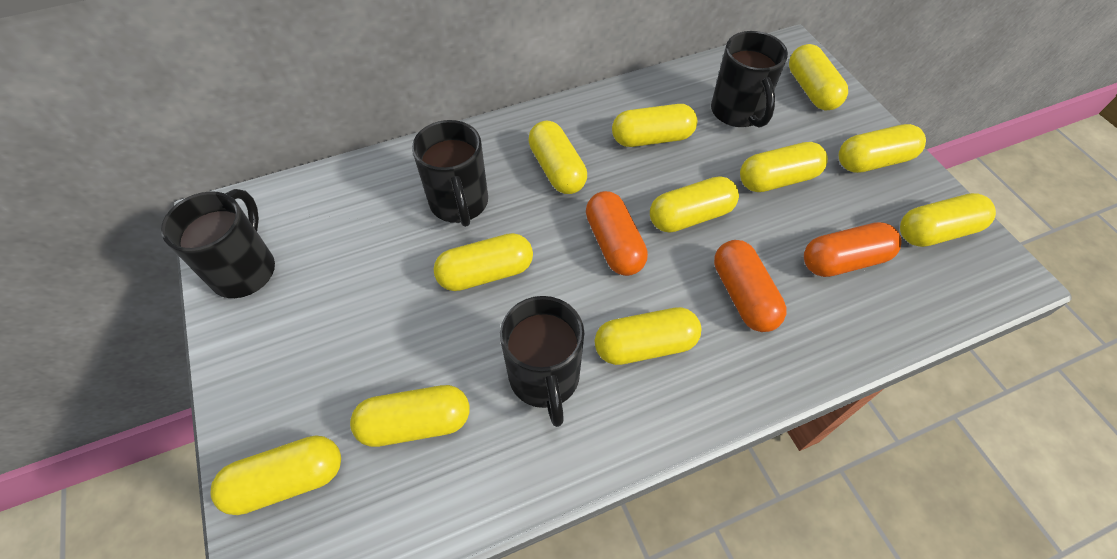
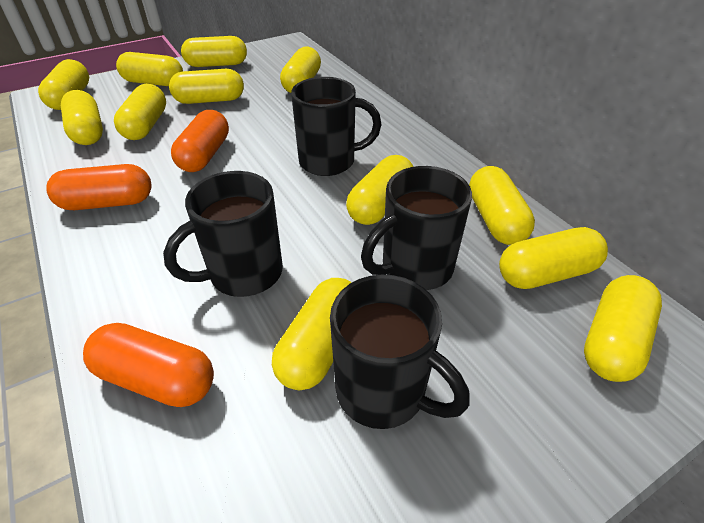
yellow capsule: [211,435,341,515] [350,385,469,447] [434,233,533,291] [528,121,587,194] [595,307,701,365] [612,104,697,147] [650,176,739,233] [740,142,828,192] [789,44,848,111] [839,124,926,173] [900,193,996,247] = 11 -> [38,59,89,110] [61,90,103,145] [114,84,166,140] [116,52,183,86] [169,69,244,104] [181,36,247,67] [272,278,352,390] [280,46,321,93] [346,155,413,225] [469,166,535,245] [499,227,608,289] [584,275,662,382] = 12

